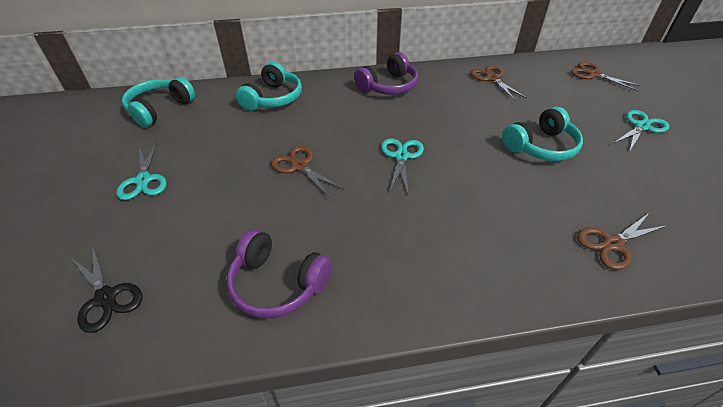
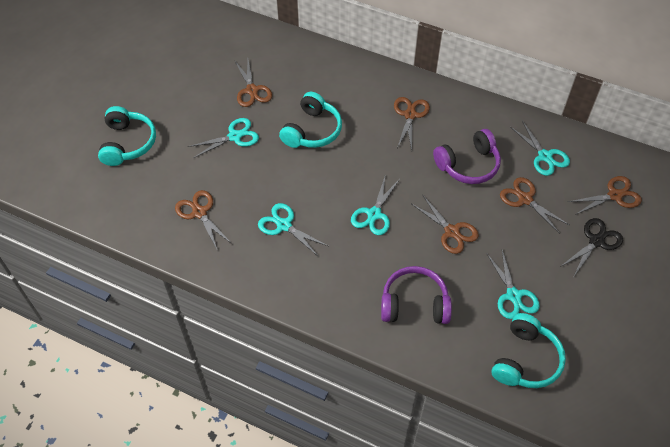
brown scissors: [271,146,345,198] [470,65,527,101] [571,62,642,91] [577,212,668,270] = 4 -> [175,190,232,249] [234,60,272,107] [394,97,430,150] [412,196,479,254] [500,177,569,234] [568,176,642,215] = 6
turquoise scissors: [116,142,167,200] [381,138,424,193] [614,110,669,152] = 3 -> [188,118,259,158] [258,203,328,257] [351,174,400,235] [486,250,540,319] [510,121,570,176] = 5

